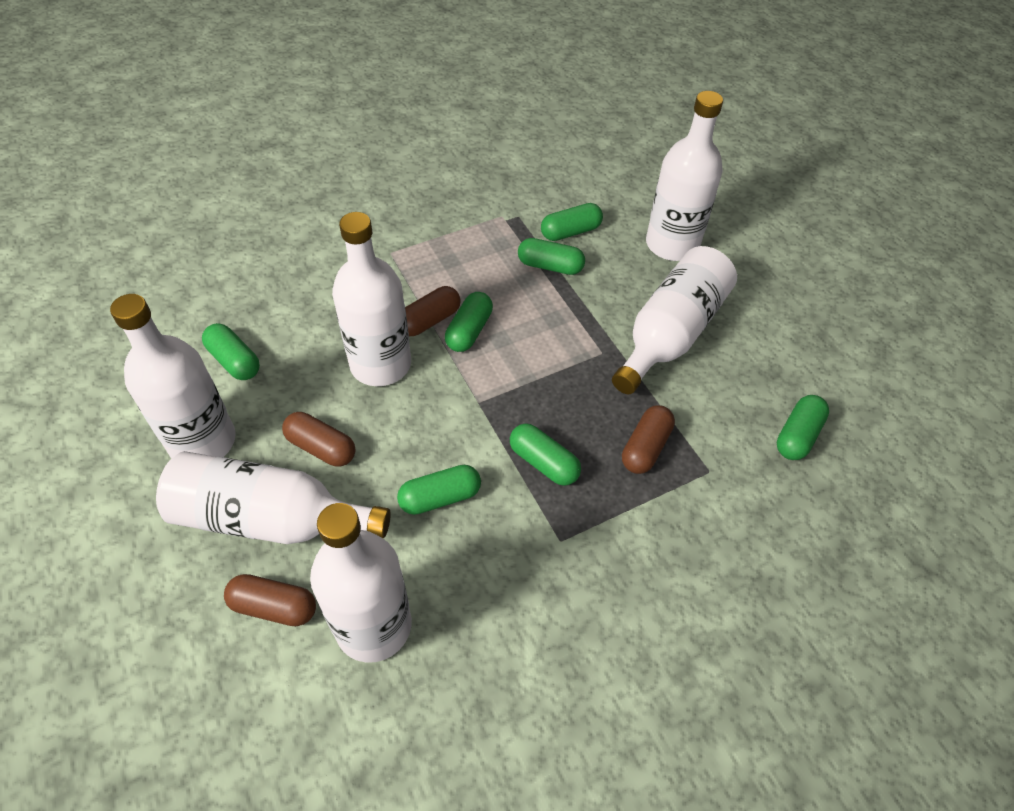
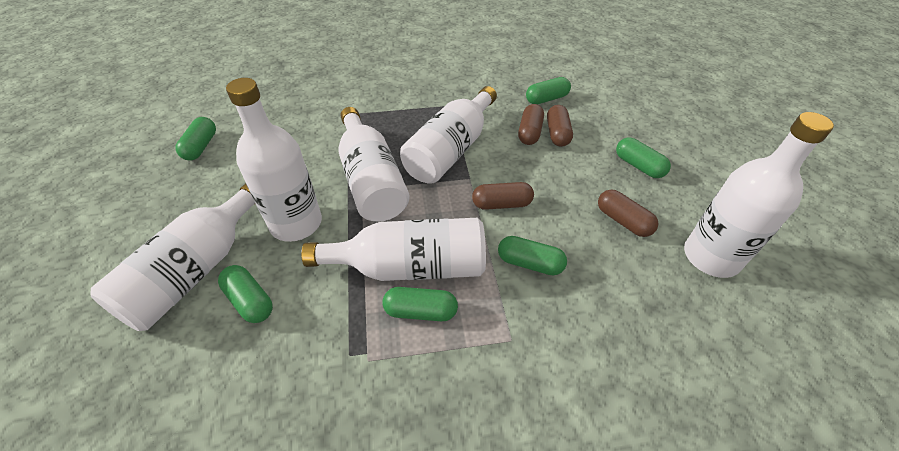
green capsule: [202,323,260,380] [397,465,481,515] [445,292,493,352] [510,424,581,486] [518,238,585,275] [541,203,603,241] [777,395,829,460] = 7 -> [176,117,216,160] [218,265,273,323] [382,287,458,321] [498,236,567,275] [526,77,571,104] [616,138,671,178] = 6

